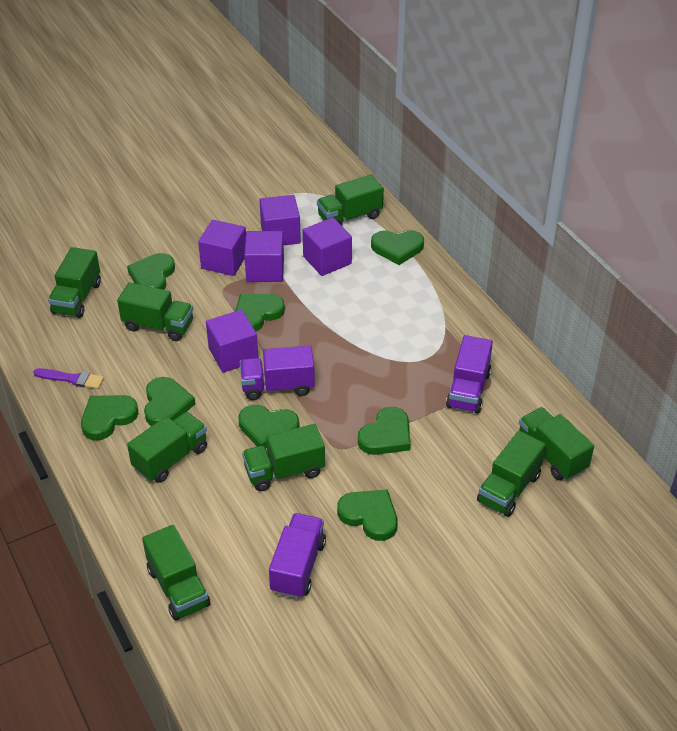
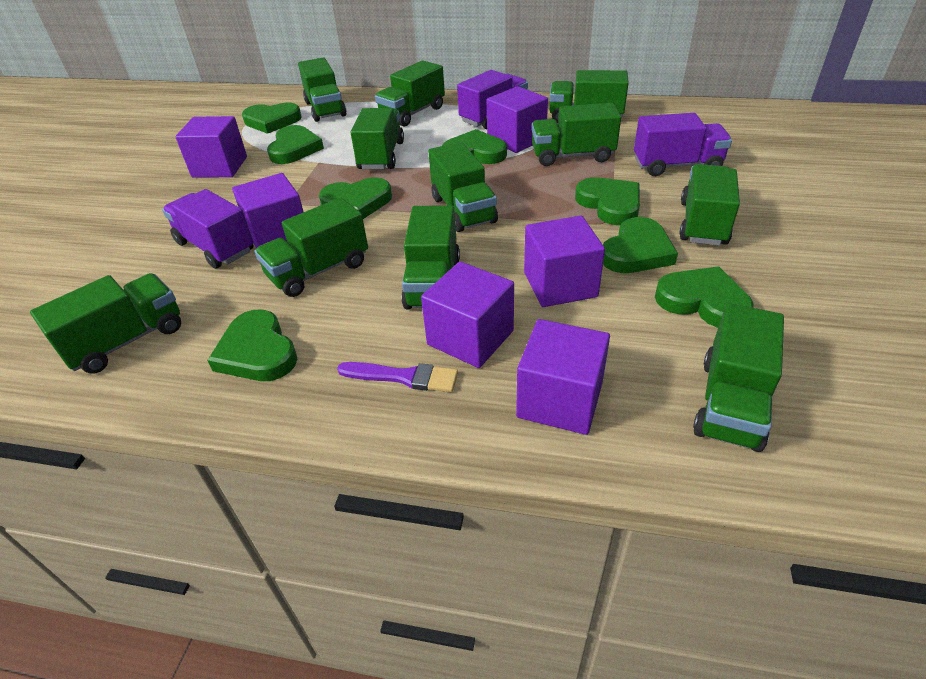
green truck: [48,247,101,318] [117,282,193,341] [127,412,207,483] [142,525,210,620] [242,424,325,491] [317,174,384,226] [477,431,546,517] [519,407,594,480] = 8 -> [30,273,181,374] [255,198,368,297] [298,58,347,122] [350,108,404,169] [375,60,445,126] [401,205,460,309] [428,142,498,232] [531,103,621,166] [549,70,629,123] [679,164,740,245] [693,303,784,452] = 11
purple cube: [198,220,246,276] [206,310,258,373] [244,231,284,282] [259,195,301,245] [302,217,352,276] = 5 -> [175,116,247,178] [232,173,304,249] [421,262,514,368] [487,86,548,153] [516,319,610,435] [524,216,605,307] = 6

